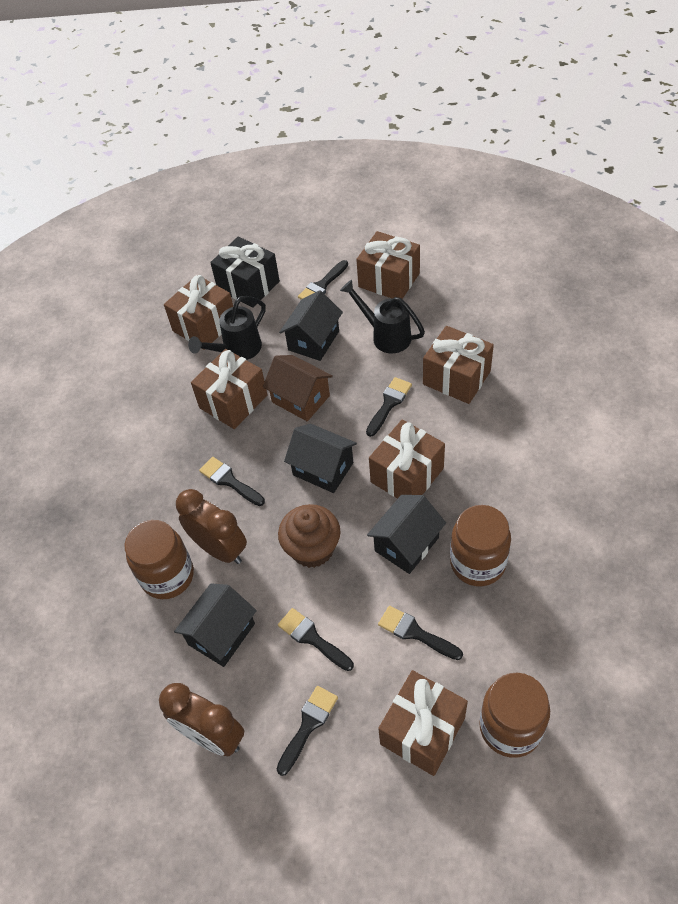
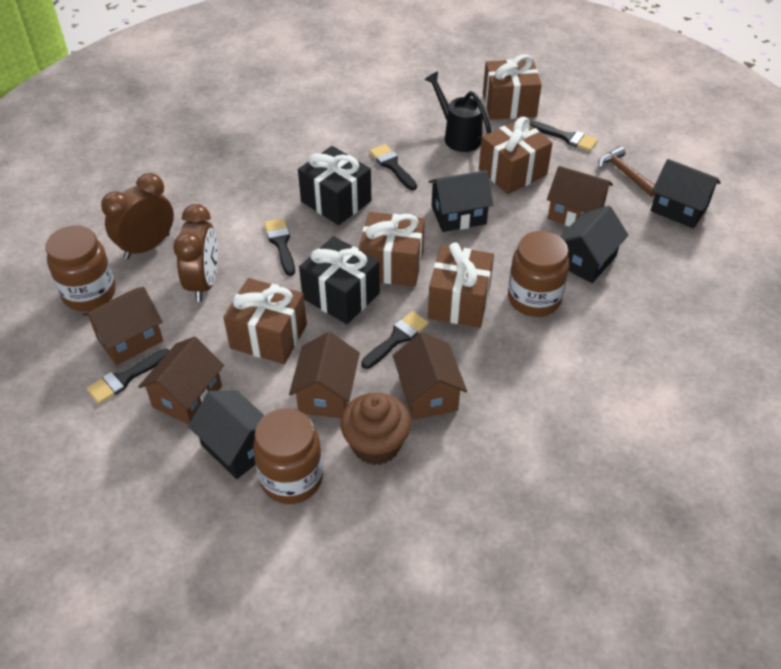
black brush: [199,457,265,506] [277,686,338,776] [278,608,354,671] [298,260,348,299] [366,377,412,437] [378,606,463,660] = 6 -> [87,349,170,404] [264,218,295,276] [361,311,429,369] [369,144,417,190] [530,121,598,151] = 5
black gift: [210,237,280,308] = 1 -> [298,146,371,225] [299,236,380,324] = 2
black watering can: [188,296,266,360] [340,280,425,353] = 2 -> [424,71,491,152] = 1
brown gift: [164,275,233,350] [191,349,268,429] [356,231,420,299] [369,420,445,499] [378,670,468,776] [423,326,494,404] = 6 -> [223,278,307,364] [359,212,425,287] [428,242,494,328] [479,117,553,194] [483,54,542,120] = 5
brown hammer: none = 0 -> [598,146,655,197] = 1
brown house: [263,355,333,421] = 1 -> [83,287,163,365] [138,337,224,424] [289,332,360,418] [393,332,467,420] [547,166,613,227] = 5

